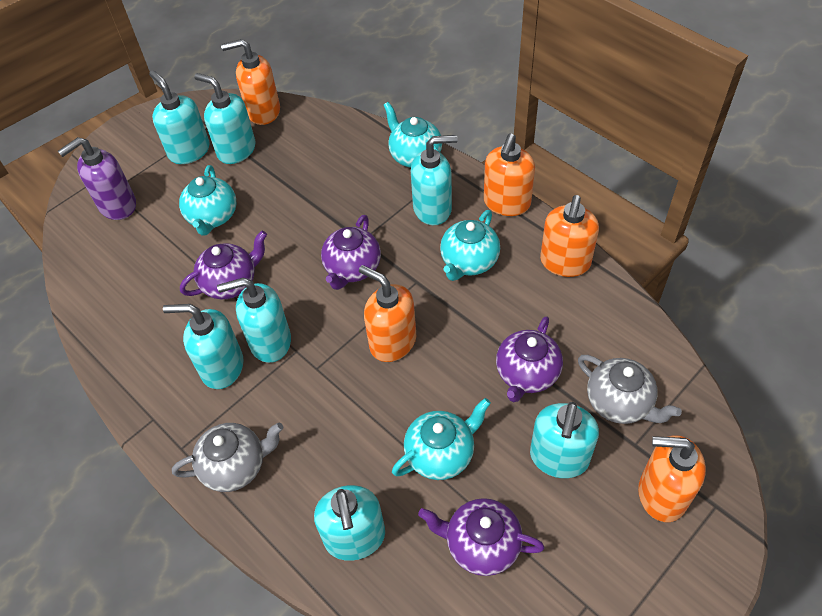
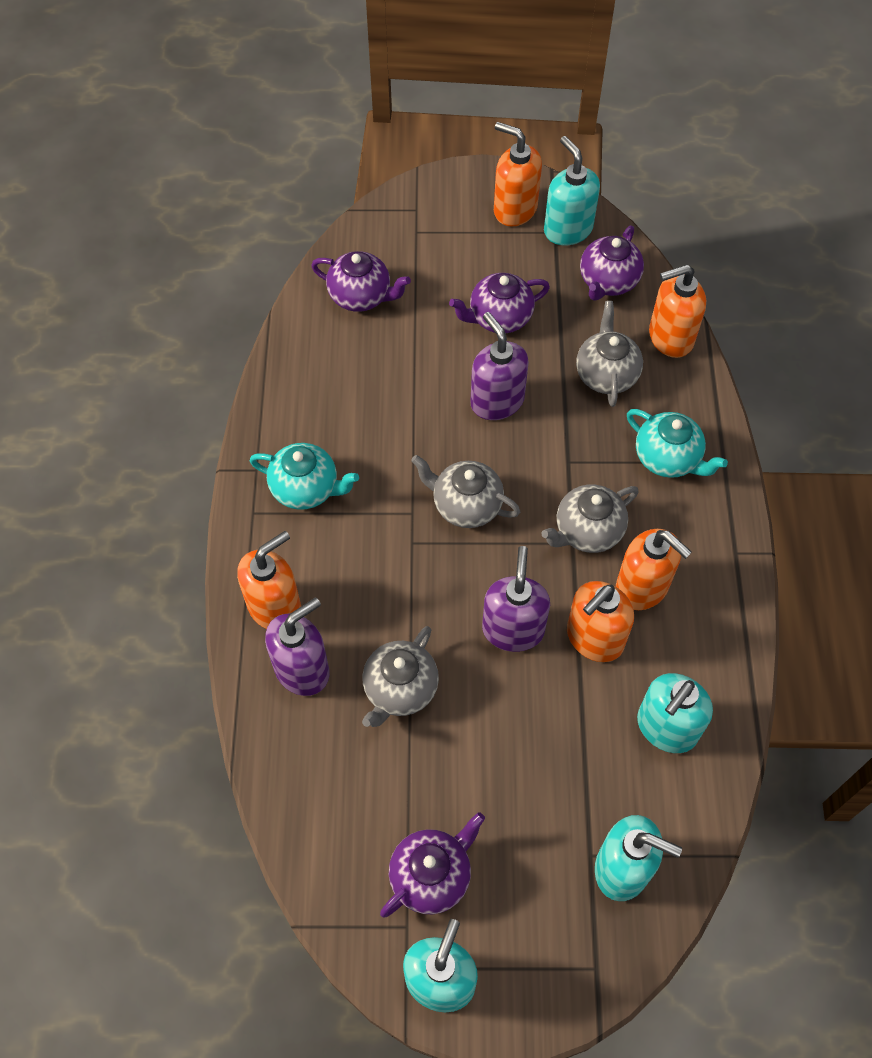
grey teapot: [172,423,283,492] [578,355,682,424] = 2 -> [362,626,439,727] [411,455,520,528] [541,484,639,553] [576,301,643,407] = 4
purple soap dispenser: [58,137,136,220] = 1 -> [265,598,330,696] [470,312,529,420] [482,546,550,652] = 3
turquoise soap dispenser: [149,70,210,164] [163,304,244,389] [194,73,255,164] [217,277,291,363] [314,485,385,561] [411,135,458,225] [530,402,599,478] = 7 -> [403,919,478,1012] [544,136,600,245] [595,815,682,901] [637,673,713,753] = 4
turquoise teapot: [179,165,236,236] [384,102,442,168] [392,398,491,480] [440,210,500,281] = 4 -> [250,443,359,510] [627,409,728,478] = 2

